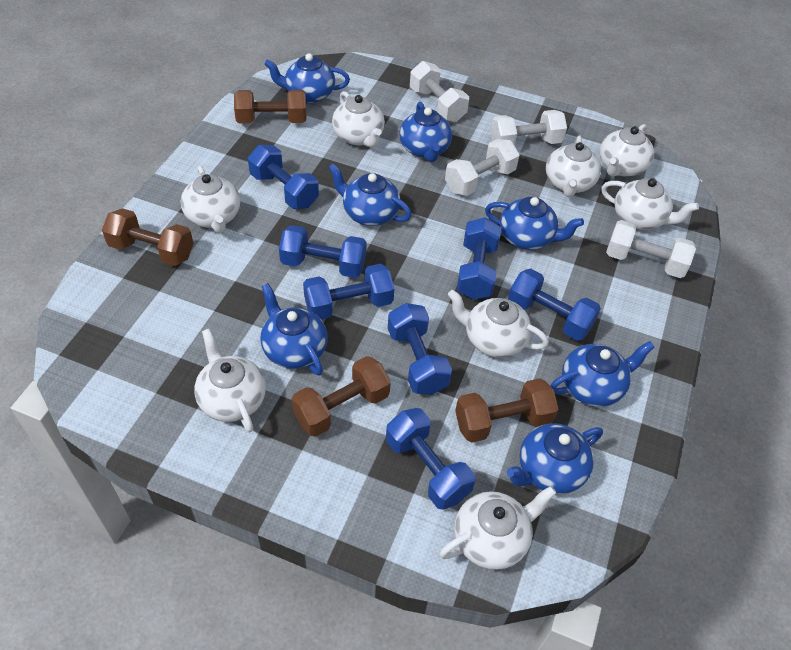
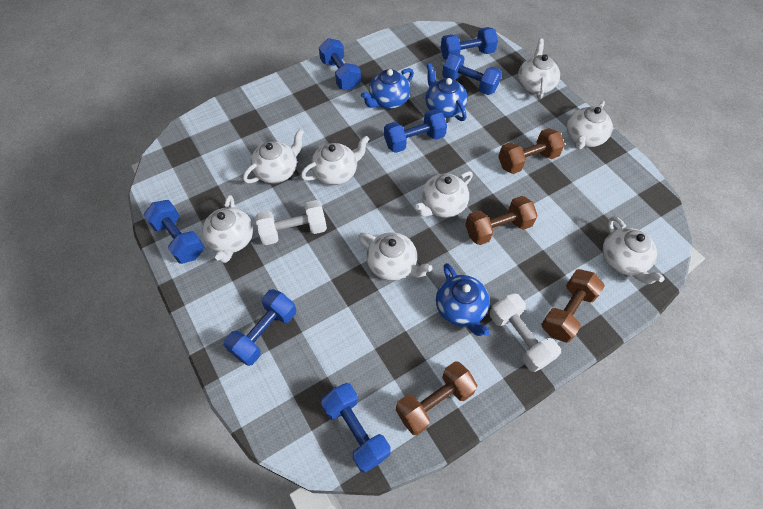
blue teapot: [260,283,328,376] [264,53,350,103] [328,163,412,226] [399,102,452,162] [485,197,584,250] [507,423,603,494] [550,341,655,407] = 7 -> [361,68,414,109] [425,63,468,121] [436,263,490,336] = 3
white dumbbell: [410,61,469,122] [445,139,520,196] [490,110,567,146] [606,220,696,278] = 4 -> [256,200,327,245] [490,293,561,372] = 2

